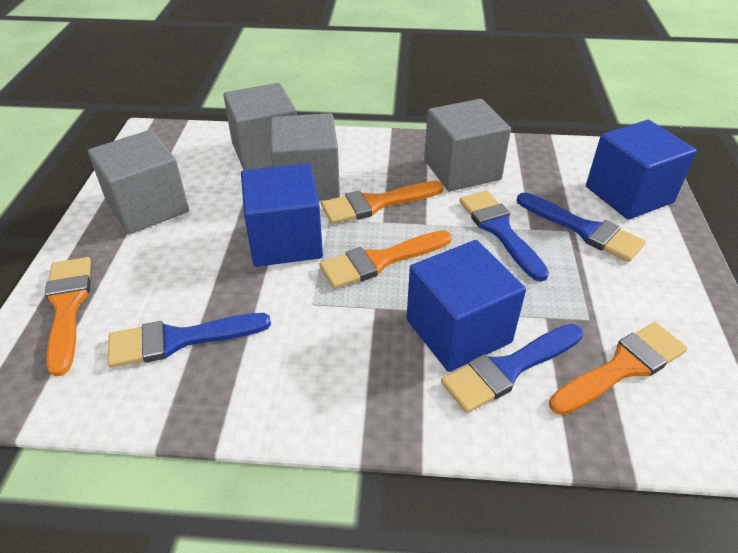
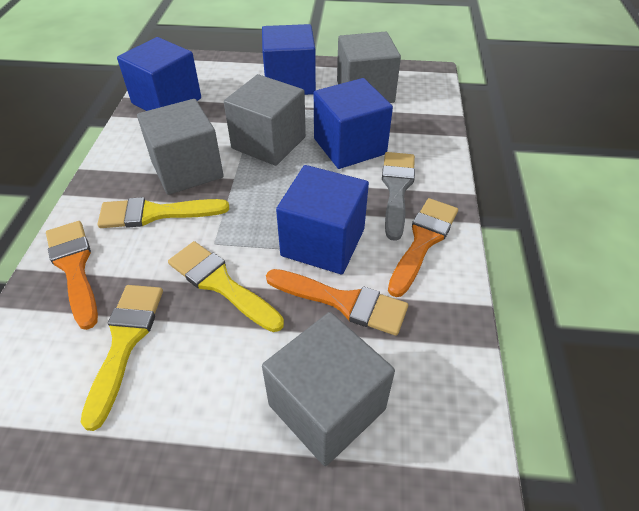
blue brush: [108,313,271,368] [441,324,583,413] [460,191,549,282] [517,192,646,262] = 4 -> none = 0
blue cube: [241,163,323,267] [407,240,526,372] [586,120,697,220] = 3 -> [117,37,201,111] [262,24,316,95] [276,165,369,274] [314,78,393,169] = 4
grey brush: none = 0 -> [382,152,415,241] = 1
orange brush: [45,257,91,377] [320,230,452,289] [321,181,444,224] [549,322,688,415] = 4 -> [46,221,98,330] [266,269,408,336] [388,198,458,297] = 3
yellow brush: none = 0 -> [80,285,163,431] [98,197,229,228] [168,241,284,332] = 3

